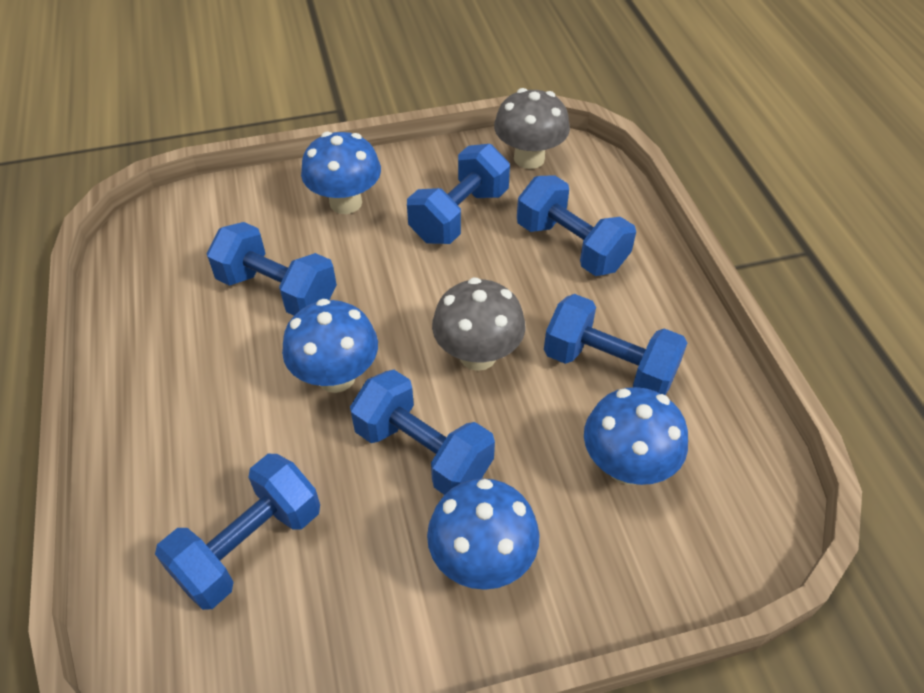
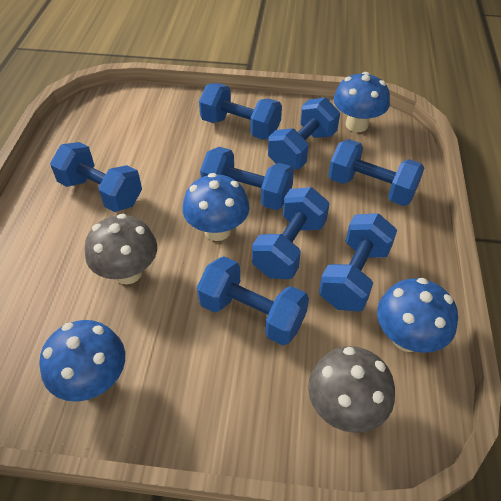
blue dumbbell: [155,454,320,610] [207,222,337,316] [350,370,495,495] [407,144,510,244] [517,175,636,276] [544,294,687,395] = 6 -> [50,142,142,212] [197,256,309,346] [199,83,282,140] [200,147,294,210] [252,187,330,279] [268,97,340,169] [319,213,397,312] [329,139,424,206] = 8

